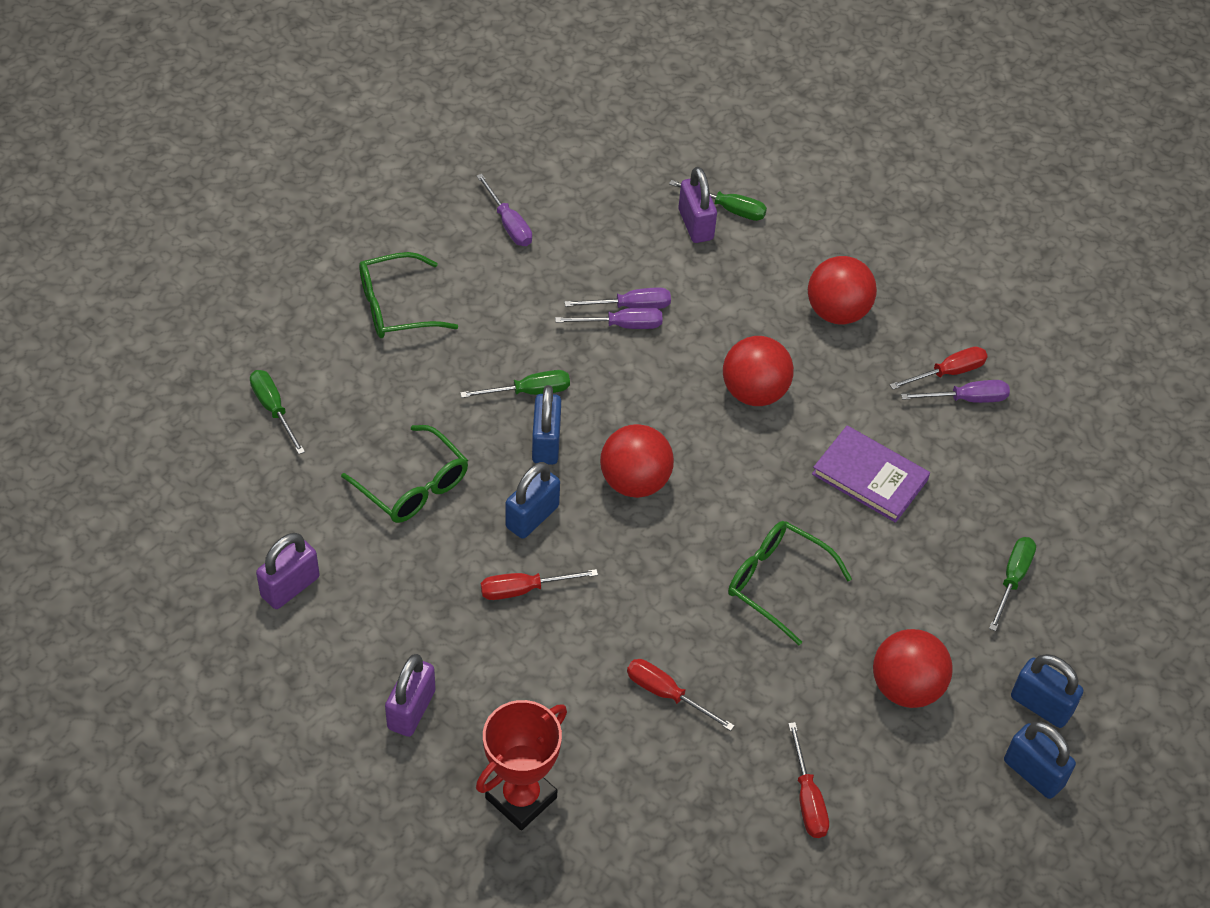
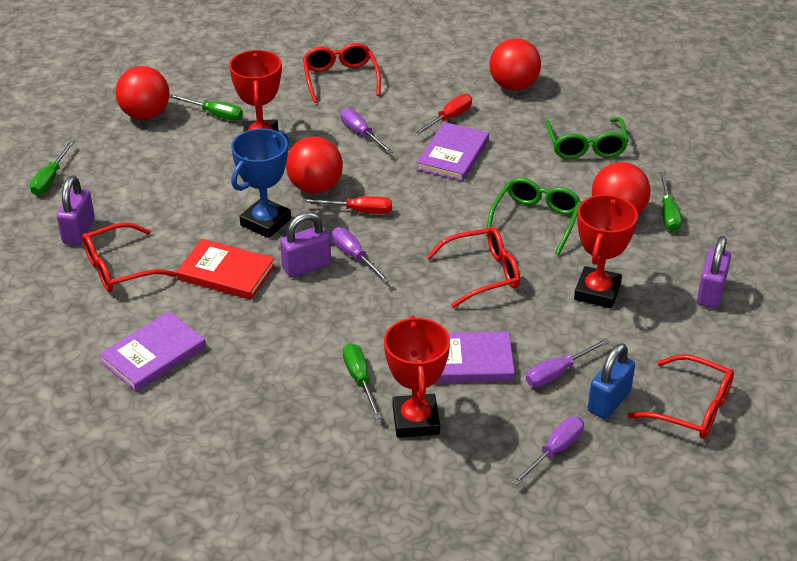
blue padlock: [505,462,560,539] [532,385,561,465] [1004,722,1076,799] [1011,654,1084,728] = 4 -> [588,343,635,419] = 1
blue trophy: none = 0 -> [231,128,291,238] = 1
green glasses: [341,425,468,523] [359,252,458,338] [728,521,852,645] = 3 -> [486,177,582,255] [545,117,629,159] = 2
purple book: [812,426,930,523] = 1 -> [99,311,206,392] [416,122,489,181] [435,331,515,383] = 3
red book: none = 0 -> [176,239,275,300] = 1
red glasses: none = 0 -> [82,223,177,292] [303,43,381,103] [426,227,520,308] [628,354,734,439] = 4
red screwdriver: [481,569,598,600] [627,659,735,731] [788,722,829,838] [890,346,988,389] = 4 -> [303,196,392,214] [414,94,472,135] = 2
red trophy: [476,700,567,830] = 1 -> [229,50,282,132] [384,316,450,438] [574,195,638,308] = 3

